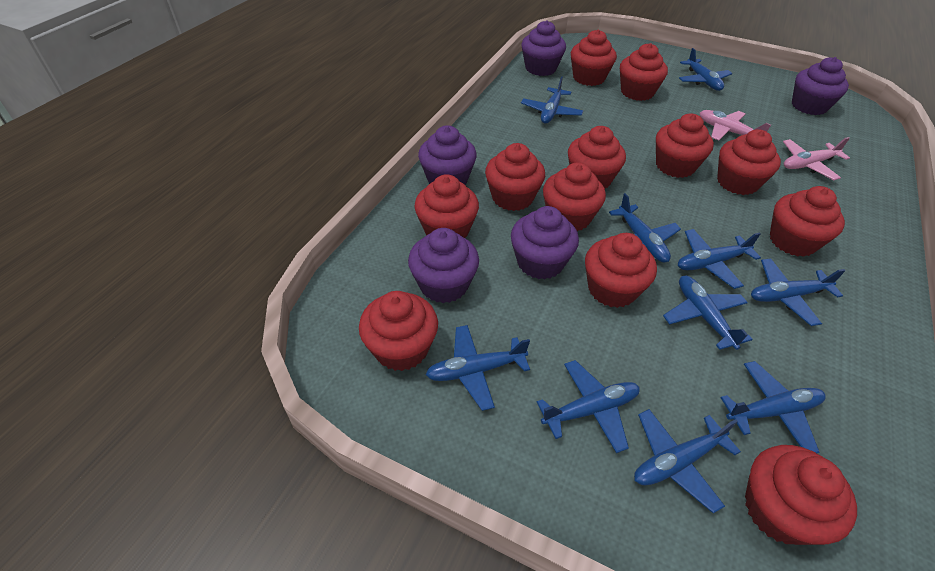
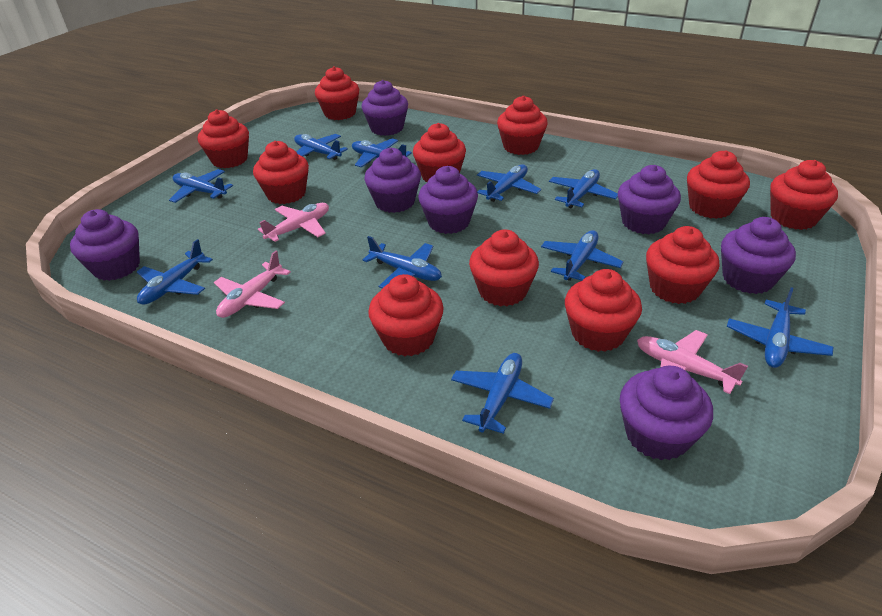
pink plane: [700,110,771,141] [783,137,850,180] = 2 -> [214,251,291,318] [258,203,329,242] [637,330,748,394] = 3
purple cupcake: [408,228,479,303] [418,125,477,185] [511,206,579,280] [521,20,566,76] [792,57,849,115] = 5 -> [70,209,140,281] [362,80,408,136] [364,148,421,213] [418,166,478,234] [618,165,681,234] [620,366,713,461] [721,217,796,294] = 7
red cupcake: [359,291,438,371] [414,174,479,238] [485,143,545,211] [543,162,606,231] [568,126,626,188] [571,30,617,86] [585,233,657,308] [620,43,668,101] [656,113,714,178] [717,129,781,195] [745,445,857,545] [770,186,845,257] = 12 -> [198,109,249,168] [253,141,309,204] [315,67,359,120] [368,274,444,356] [413,123,466,182] [469,229,539,306] [497,96,548,155] [565,269,642,352] [646,226,719,304] [687,150,750,219] [770,160,838,230] = 11

